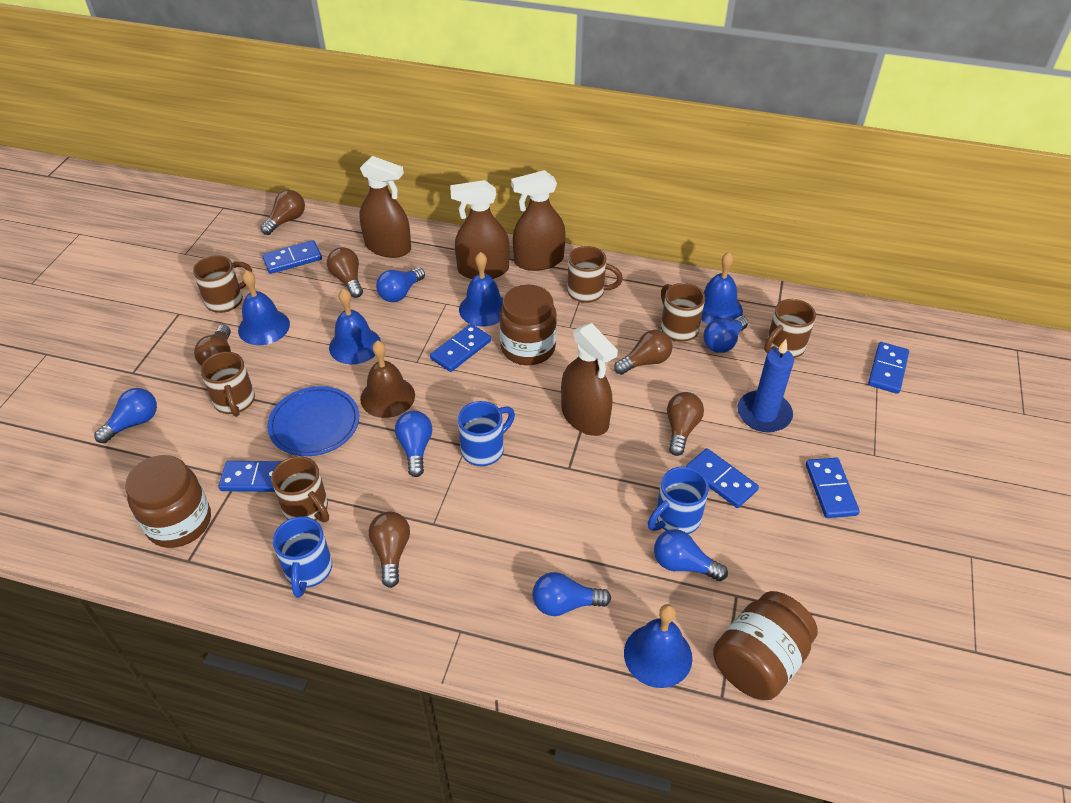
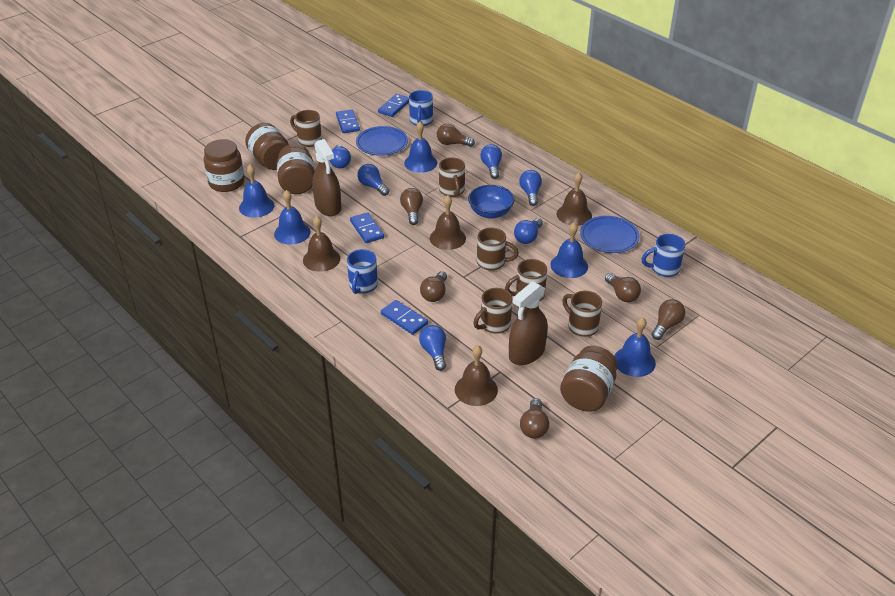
blue bowl: none = 0 -> [468,185,514,219] = 1
blue candle: [737,339,794,432] = 1 -> none = 0
blue domino: [219,461,282,492] [262,240,322,274] [430,324,491,372] [686,448,759,508] [806,457,860,518] [868,342,909,394] = 6 -> [336,109,360,133] [350,212,384,243] [378,94,409,117] [381,300,428,335] = 4
blue plate: [267,386,359,456] = 1 -> [356,126,408,156] [580,216,640,253] = 2
brown bell: [360,340,415,418] = 1 -> [303,216,340,272] [430,195,466,250] [455,345,498,406] [556,172,592,226] = 4
brown jar: [125,455,211,548] [499,285,557,365] [713,591,818,700] = 3 -> [204,139,245,192] [245,123,289,170] [277,144,315,194] [560,346,618,411] = 4
brown spray bottle: [359,156,411,258] [450,180,510,279] [511,170,566,271] [561,323,618,436] = 4 -> [312,139,341,216] [509,281,548,365] = 2

